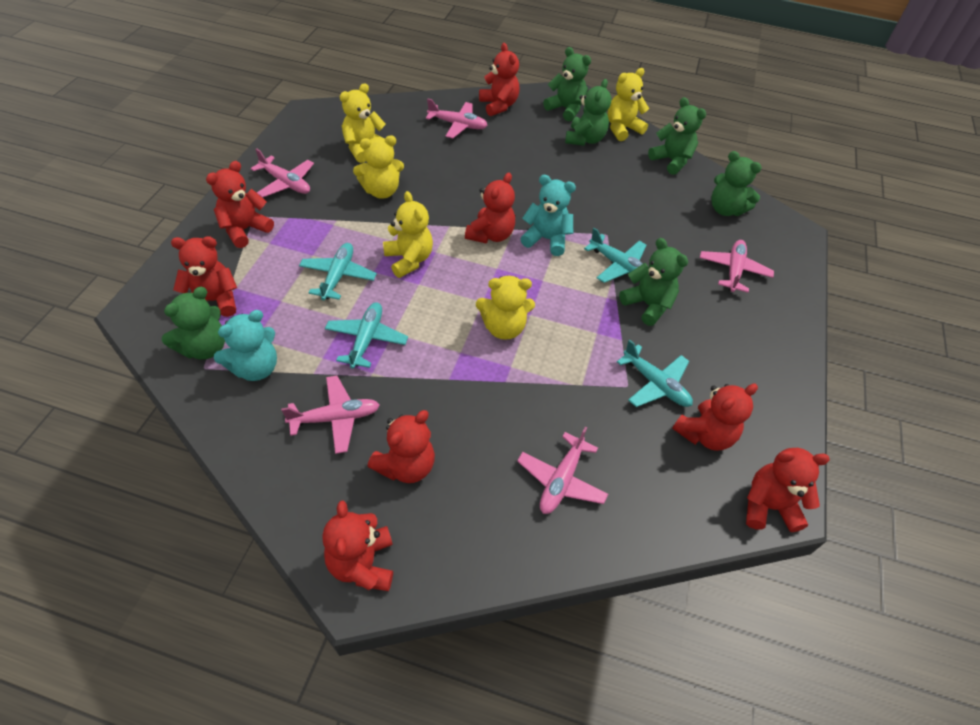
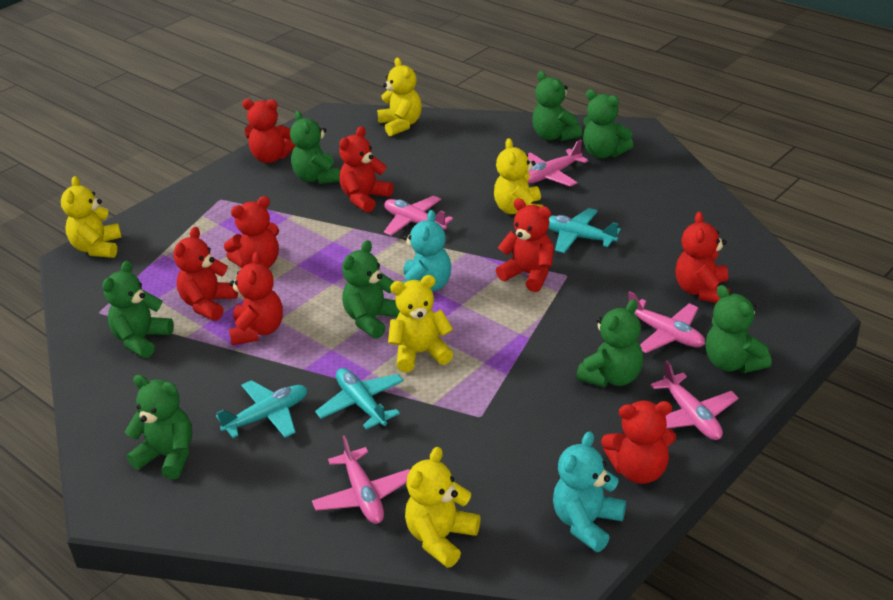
green teddy bear: [162,287,225,359] [543,47,591,121] [565,79,611,146] [619,238,688,326] [648,97,706,175] [711,151,762,216] = 6 -> [102,261,174,358] [125,375,192,479] [290,111,340,184] [342,240,400,339] [532,71,582,142] [577,299,644,387] [583,89,633,158] [706,285,772,373] = 8
turquoise plane: [299,243,377,300] [325,302,408,369] [584,228,646,283] [617,339,693,407] = 4 -> [216,380,307,438] [315,368,404,429] [548,208,621,253] = 3

